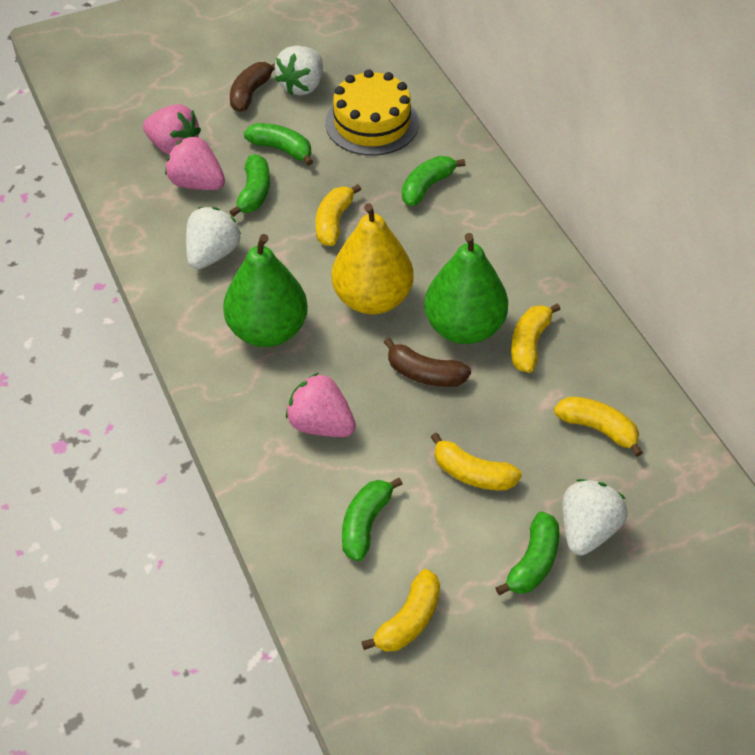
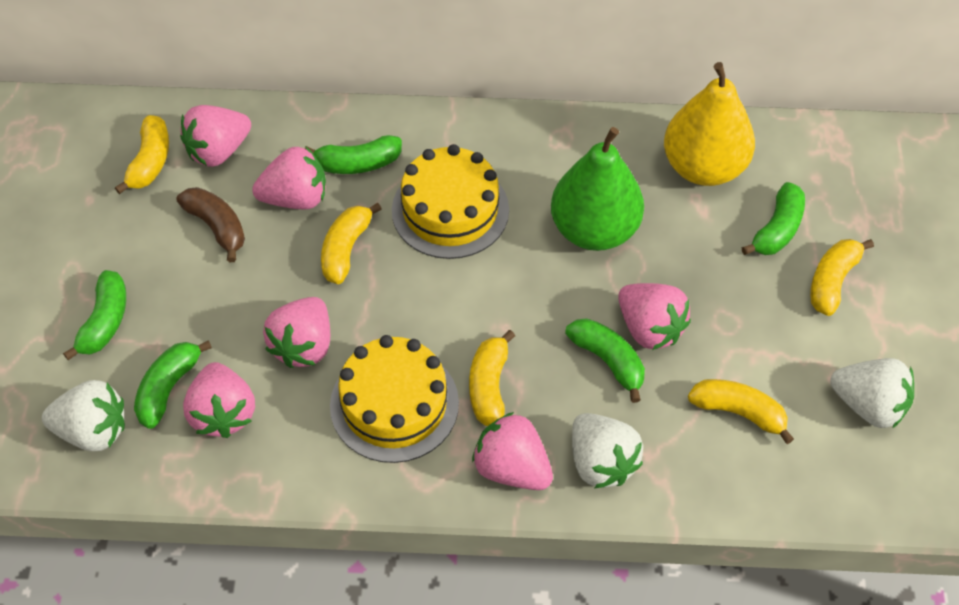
brown banana: [230,62,275,112] [384,338,471,387] = 2 -> [177,187,245,262] = 1
green pear: [223,234,308,347] [424,233,508,344] = 2 -> [551,127,644,251] = 1
pink strawberry: [143,104,201,155] [165,136,225,190] [286,373,356,437] = 3 -> [180,105,251,167] [183,362,255,438] [252,146,326,210] [263,297,330,368] [472,412,553,490] [618,283,691,350] = 6
yellow cake: [325,69,419,156] = 1 -> [330,335,459,463] [392,144,509,259] = 2

